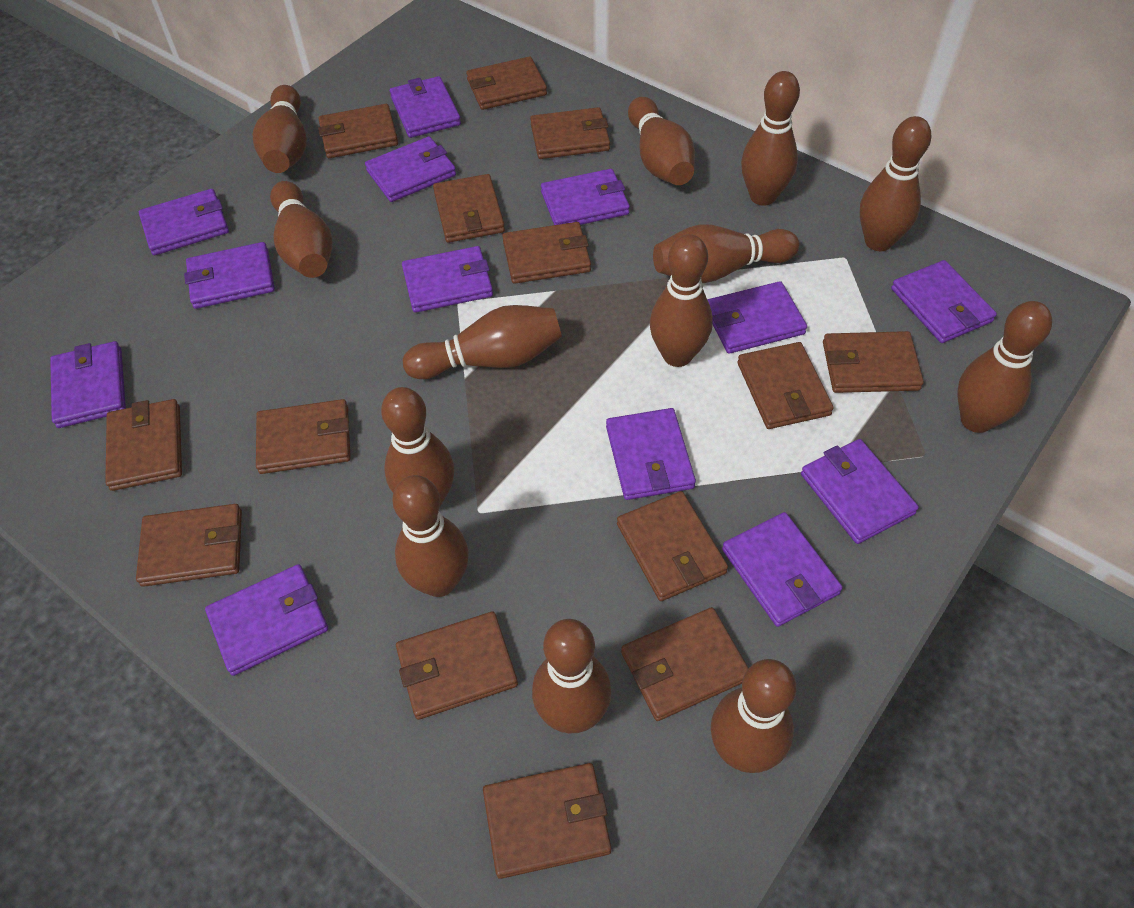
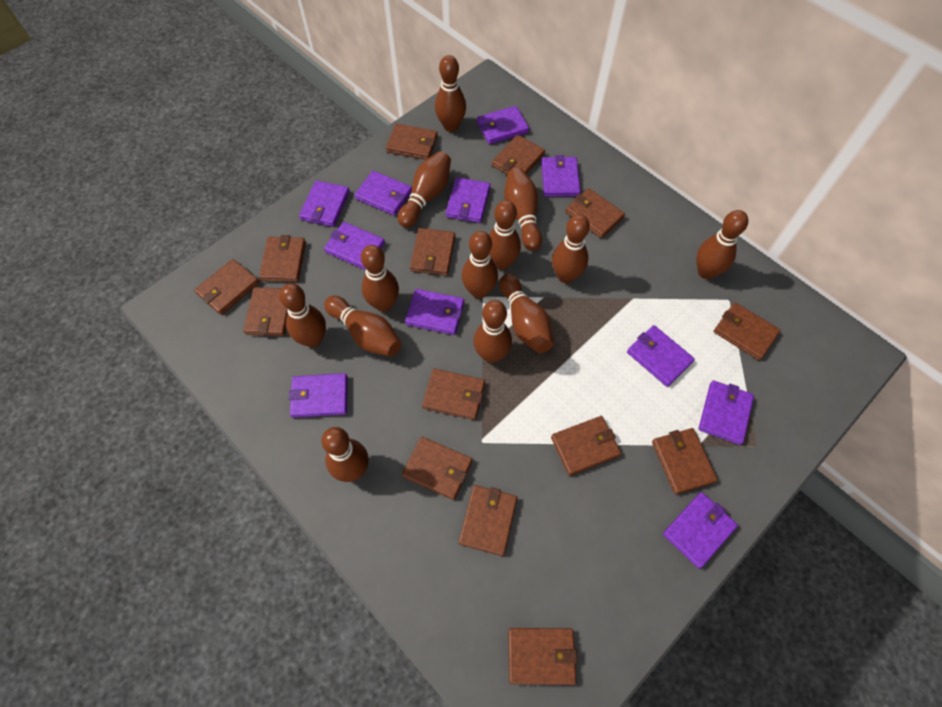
purple wallet: [50,341,126,428] [139,189,229,255] [184,242,275,309] [205,564,328,676] [365,136,456,202] [390,76,461,138] [402,246,493,313] [541,169,630,225] [606,408,696,500] [707,281,807,354] [722,512,843,627] [801,439,919,544] [891,260,997,343] = 13 -> [289,373,348,418] [299,180,350,227] [324,222,385,270] [355,171,412,216] [405,289,464,335] [446,177,490,223] [477,106,529,144] [542,155,581,197] [627,325,695,387] [663,492,738,569] [698,380,754,445] = 11

